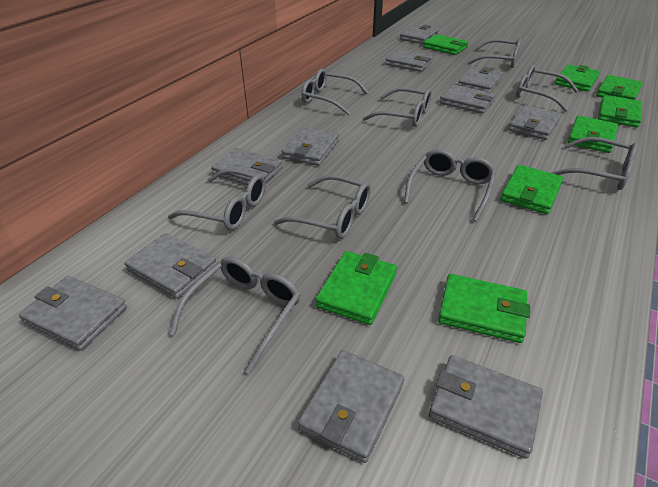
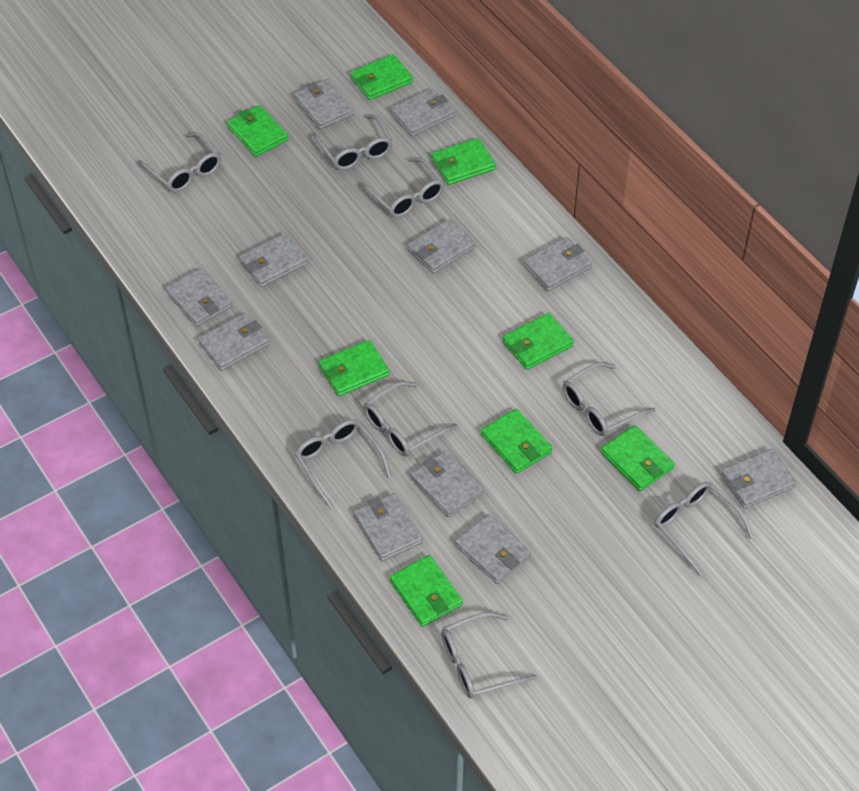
grey glasses: [168,169,266,230] [169,257,300,374] [274,175,371,239] [302,69,369,115] [362,88,431,127] [404,149,496,222] [467,38,521,68] [516,65,579,112] [551,137,638,190] = 9 -> [138,132,221,193] [295,419,392,509] [312,114,393,170] [359,157,445,218] [364,381,459,457] [441,612,537,698] [563,362,656,436] [655,482,754,576] = 8

